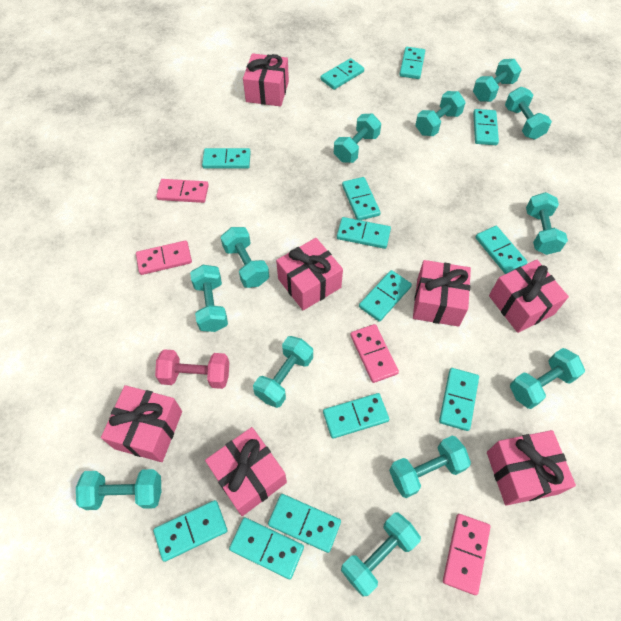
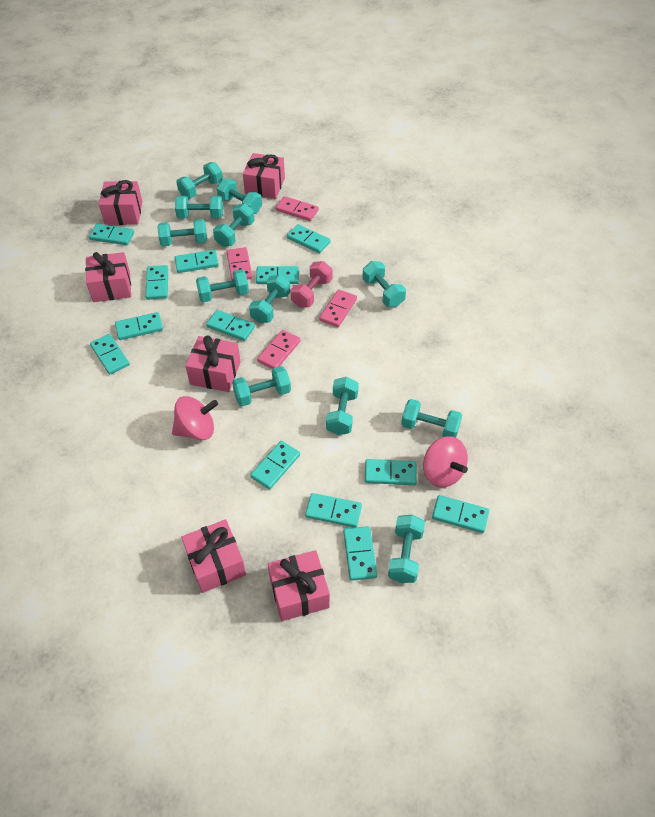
pink gift: [101,385,182,462] [205,427,287,516] [243,53,289,107] [276,238,343,311] [413,260,471,327] [487,430,576,506] [489,260,569,333] = 7 -> [85,252,131,302] [99,180,142,225] [181,519,246,593] [185,335,241,392] [243,153,285,199] [268,550,330,621] = 6
pink spinning top: none = 0 -> [172,396,218,440] [423,436,468,487] = 2

